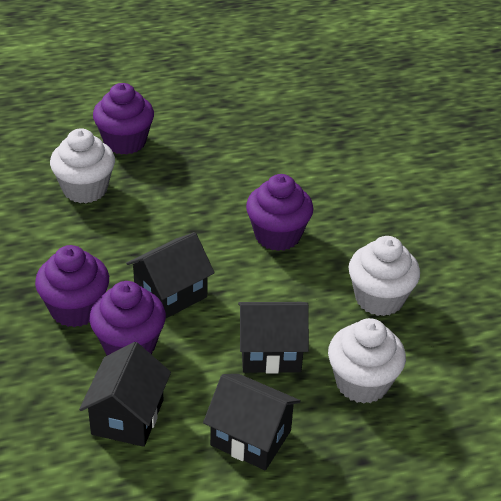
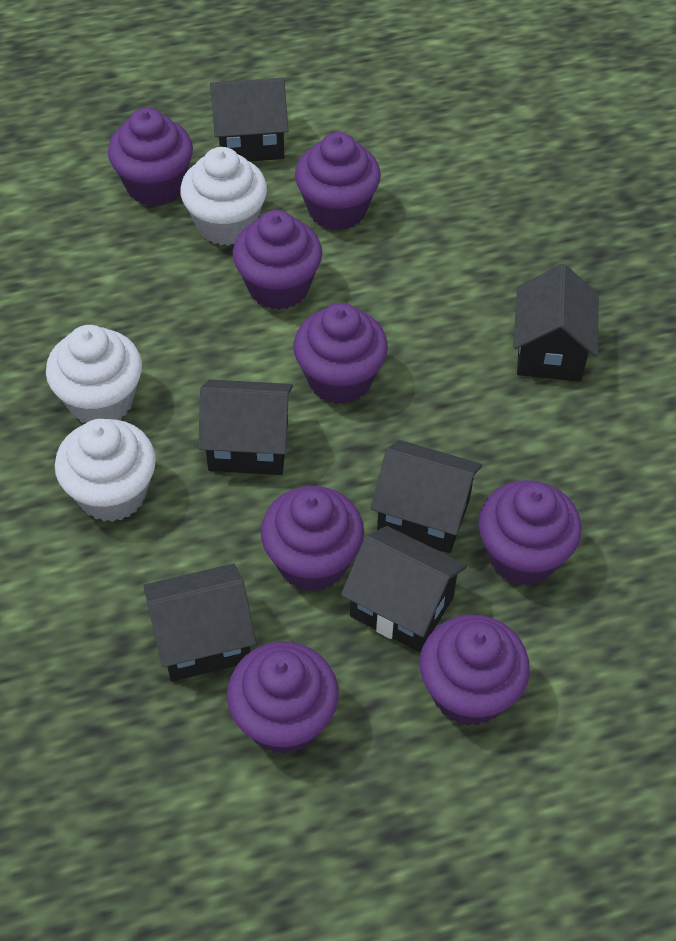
black house: [79,342,171,447] [126,232,215,318] [203,374,301,470] [238,302,309,374] = 4 -> [143,564,257,682] [198,379,293,475] [210,78,288,161] [341,526,467,652] [371,440,482,553] [513,264,599,381] = 6
purple cupcake: [35,245,109,327] [89,281,166,355] [93,83,154,155] [246,174,313,251] = 4 -> [108,108,193,206] [227,642,339,755] [233,210,322,310] [261,486,364,592] [293,303,388,404] [295,132,381,231] [420,614,530,726] [478,480,582,585] = 8

